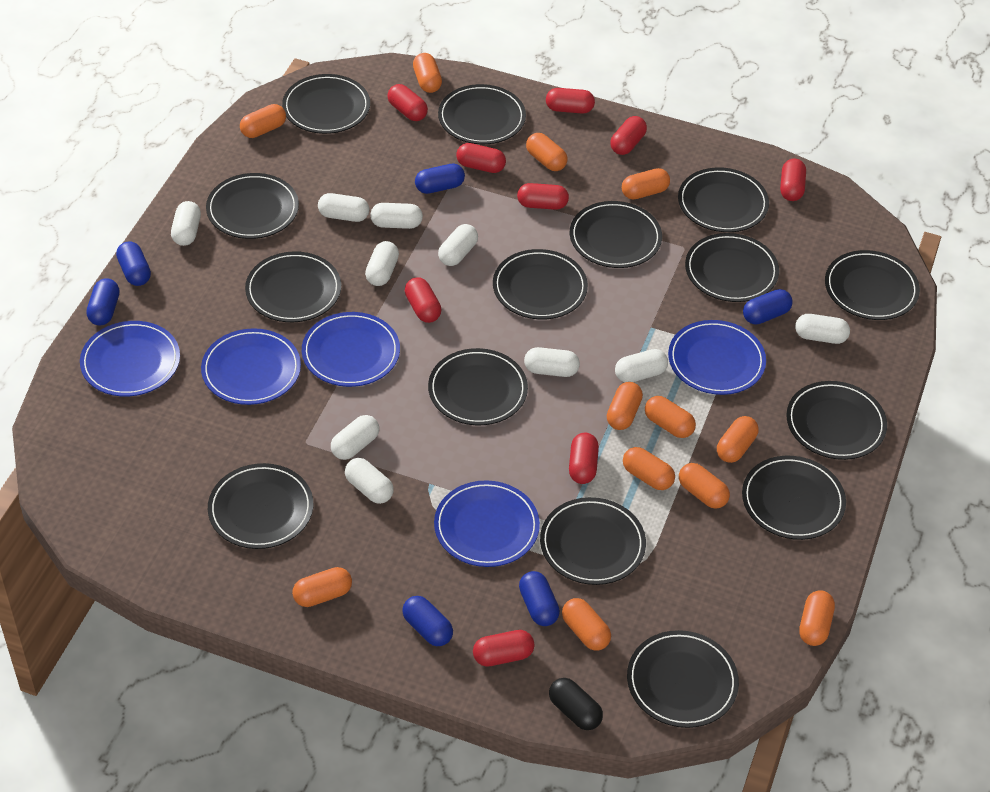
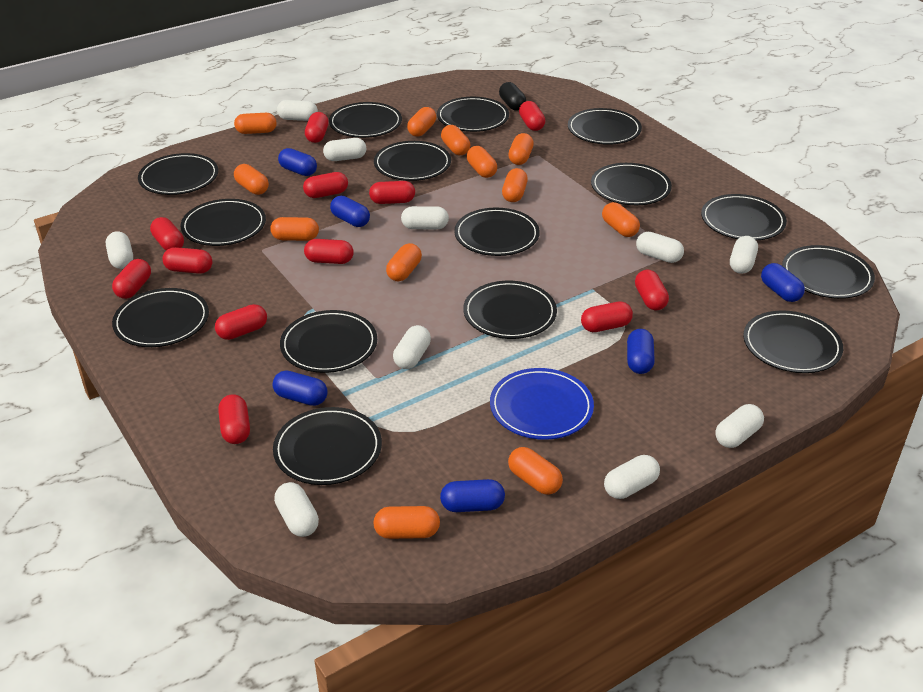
blue plate: [80,321,180,396] [201,328,301,405] [302,312,400,387] [434,480,540,567] [668,320,766,395] = 5 -> [490,368,594,440] = 1
red capsule: [387,84,428,121] [405,277,441,323] [456,143,506,173] [473,630,535,667] [517,183,569,210] [546,88,595,114] [569,433,599,484] [610,116,647,155] [780,159,806,201] = 9 -> [112,259,151,299] [150,217,184,250] [162,247,212,274] [215,304,267,340] [218,394,250,444] [303,172,348,198] [304,239,354,264] [305,112,329,143] [369,181,415,204] [519,101,545,131] [581,301,633,332] [635,270,669,310] = 12

